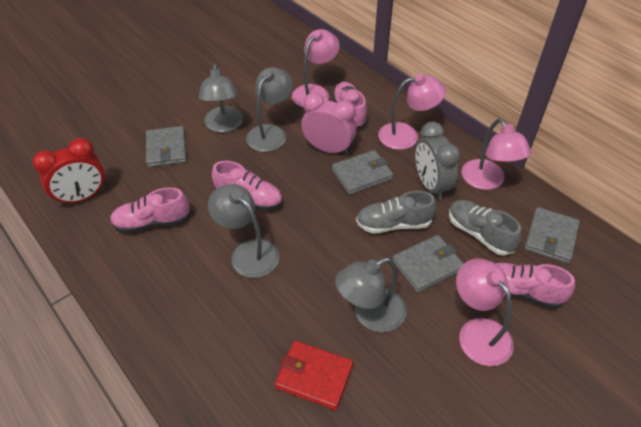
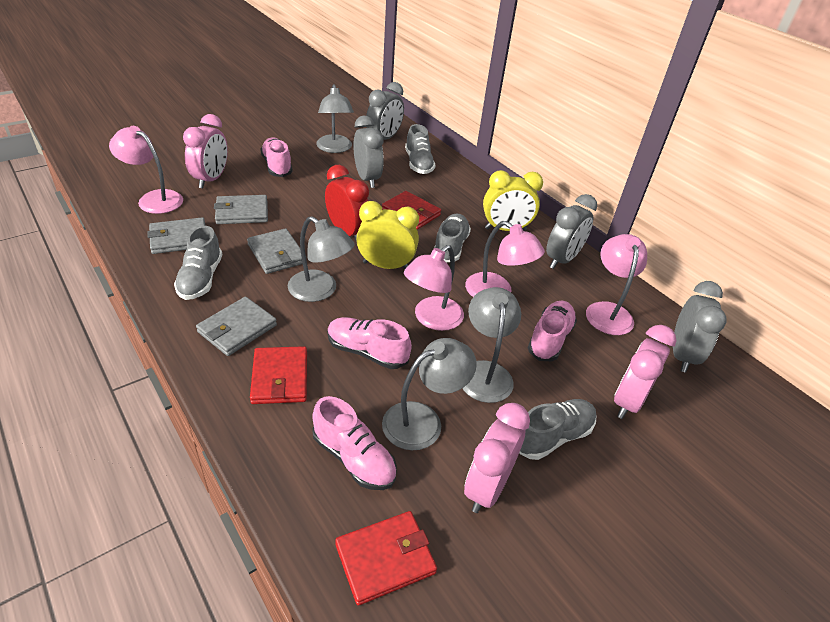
grey clock: [415,122,460,200] = 1 -> [353,116,384,188] [366,82,404,140] [546,194,597,269] [673,281,727,373] = 4
grey shoe: [356,191,436,234] [449,200,522,256] = 2 -> [174,226,222,300] [405,124,435,174] [434,214,471,262] [519,399,596,460] = 4
pink clock: [301,92,357,155] = 1 -> [183,114,228,188] [464,403,530,513] [614,325,676,419] = 3
red wallet: [275,341,353,410] = 1 -> [250,346,307,404] [335,511,437,606] [382,191,441,229] = 3
yellow clock: none = 0 -> [356,201,419,269] [483,170,543,231] = 2

